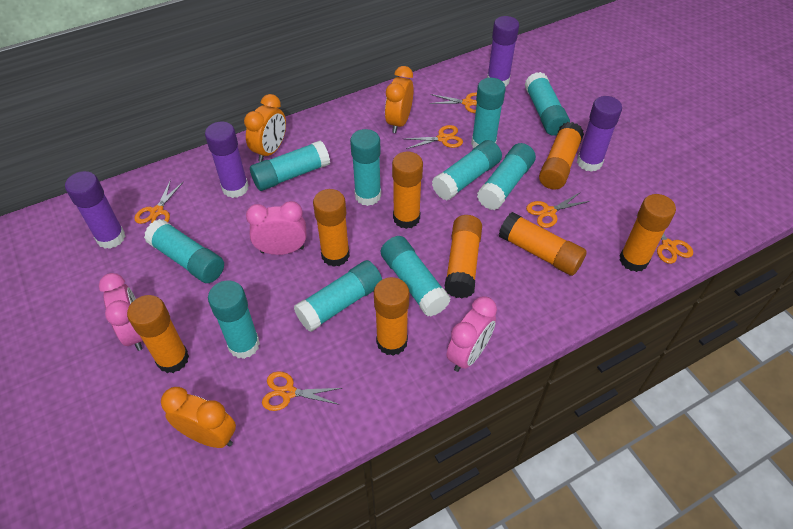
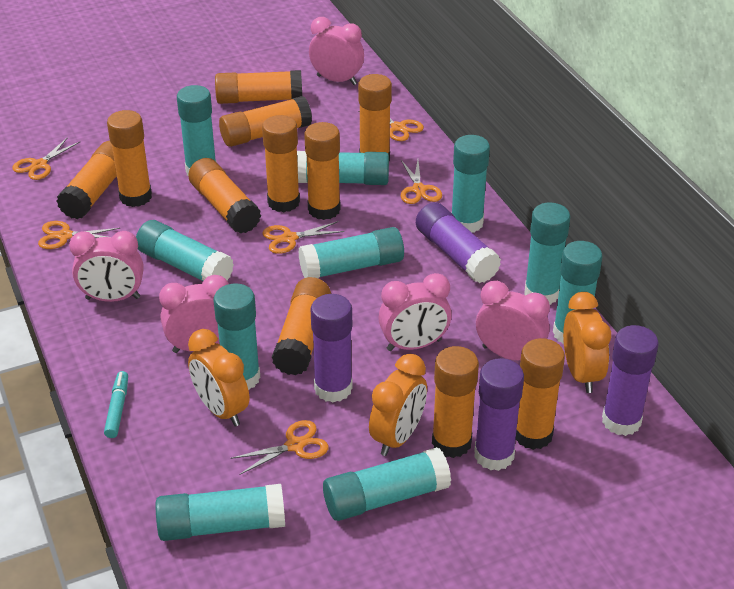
orange glue stick: [127,295,189,373] [313,189,350,267] [374,277,410,356] [392,152,423,229] [445,215,482,298] [499,212,587,276] [539,122,584,190] [620,194,676,272] = 8 -> [56,141,117,219] [107,110,152,207] [188,158,261,234] [215,70,302,104] [219,96,312,147] [262,115,300,212] [271,277,331,376] [304,122,341,220] [358,74,392,161] [432,346,479,458] [515,338,565,450] = 11
pink clock: [99,273,143,351] [246,201,307,255] [446,297,497,372] = 3 -> [69,231,144,302] [159,275,229,353] [309,17,364,85] [378,273,452,351] [476,281,550,360] = 5
turquoise marker: none = 0 -> [104,371,128,438] = 1

